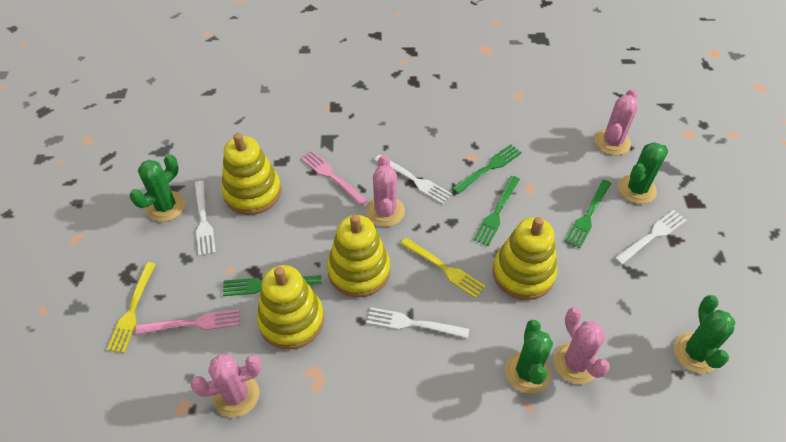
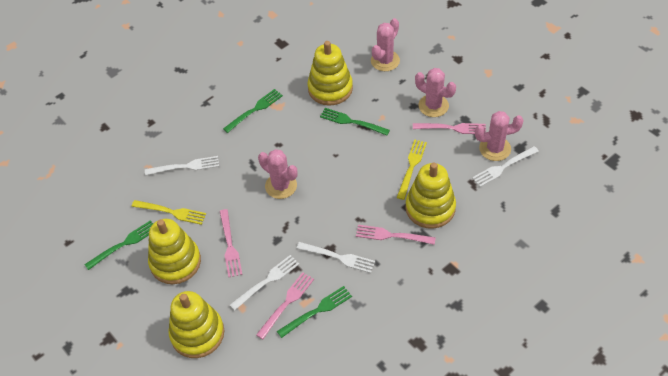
green cactus: [130,154,185,222] [505,320,553,393] [618,142,668,204] [674,295,735,374] = 4 -> none = 0
pink fork: [135,309,240,335] [301,151,368,206] = 2 -> [220,209,242,277] [256,272,314,339] [356,225,436,245] [413,123,486,134] = 4

